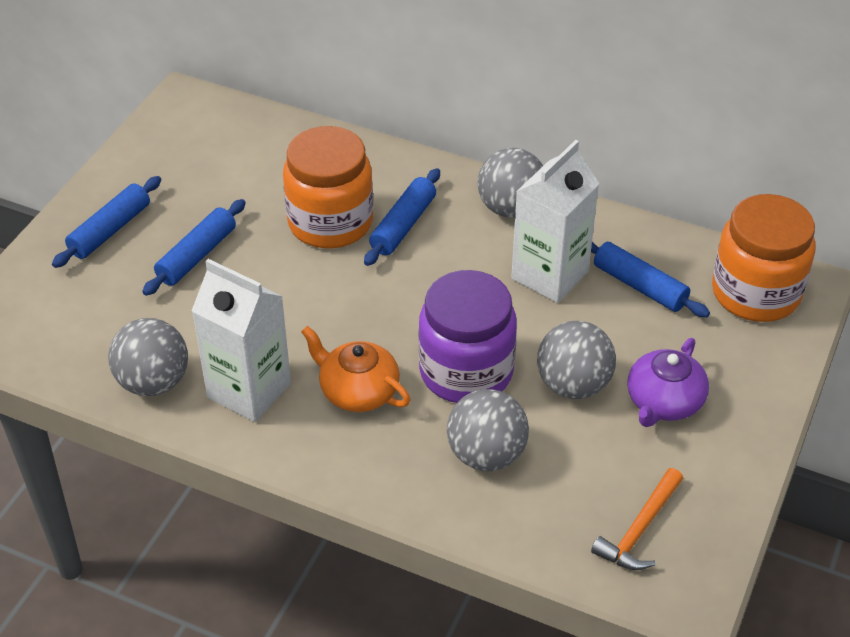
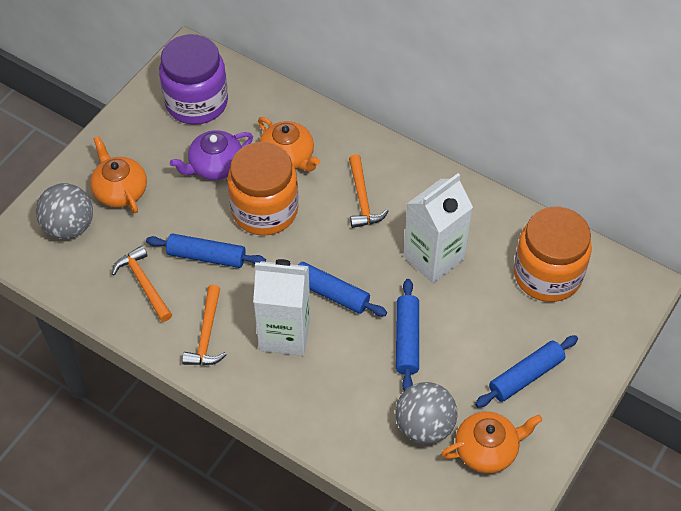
grey ball: [108,318,188,396] [447,389,529,471] [478,148,543,218] [537,321,616,399] = 4 -> [36,183,93,239] [395,382,457,444] = 2
orange hammer: [591,468,683,570] = 1 -> [112,246,172,322] [182,285,227,365] [349,154,389,228] = 3
orange teapot: [301,326,410,412] = 1 -> [90,136,147,213] [258,117,320,171] [441,412,542,473] = 3

